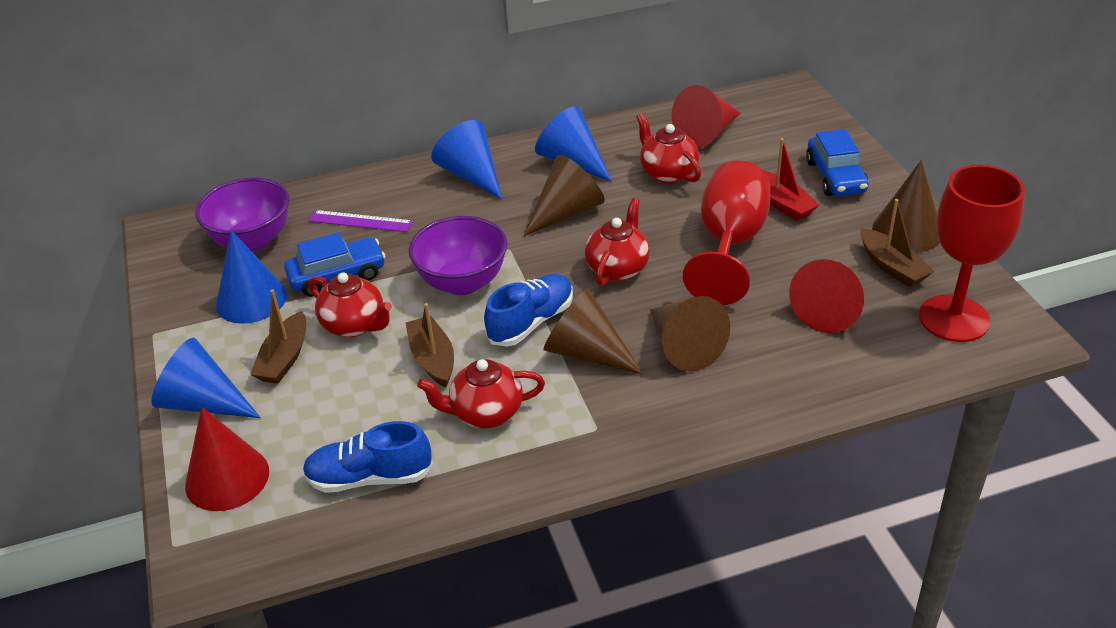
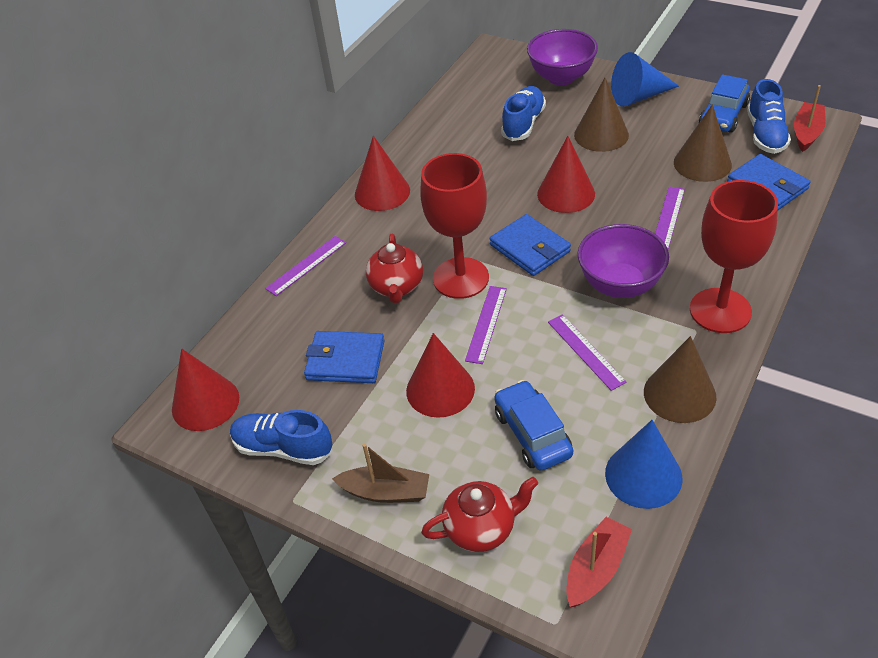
blue cone: [151,338,261,418] [216,230,287,324] [431,120,502,199] [535,106,612,182] = 4 -> [605,420,682,509] [611,52,679,107] = 2
blue shoe: [302,421,433,493] [484,274,573,347] = 2 -> [230,410,333,465] [501,86,546,141] [747,79,791,154] = 3
blue wallet: none = 0 -> [304,331,384,383] [490,214,571,276] [727,154,811,210] = 3
brown boat: [250,289,306,384] [406,303,454,387] [860,199,935,287] = 3 -> [332,444,429,503] = 1
brown cone: [523,155,605,236] [543,288,644,375] [650,296,730,371] [872,161,940,253] = 4 -> [574,78,629,152] [644,336,717,423] [674,105,732,182] = 3
purple ruler: [309,210,413,232] = 1 -> [265,236,346,296] [465,286,507,364] [548,314,627,391] [655,186,685,249] = 4
red boat: [763,138,819,221] = 1 -> [566,517,632,607] [794,85,826,152] = 2
red cone: [185,407,269,511] [672,85,741,148] [789,259,864,333] = 3 -> [172,349,239,431] [355,136,410,211] [406,333,475,418] [537,136,595,213] = 4
red teapot: [308,272,392,337] [417,359,545,429] [585,198,650,286] [636,113,701,183] = 4 -> [366,234,423,303] [421,477,538,552] = 2

